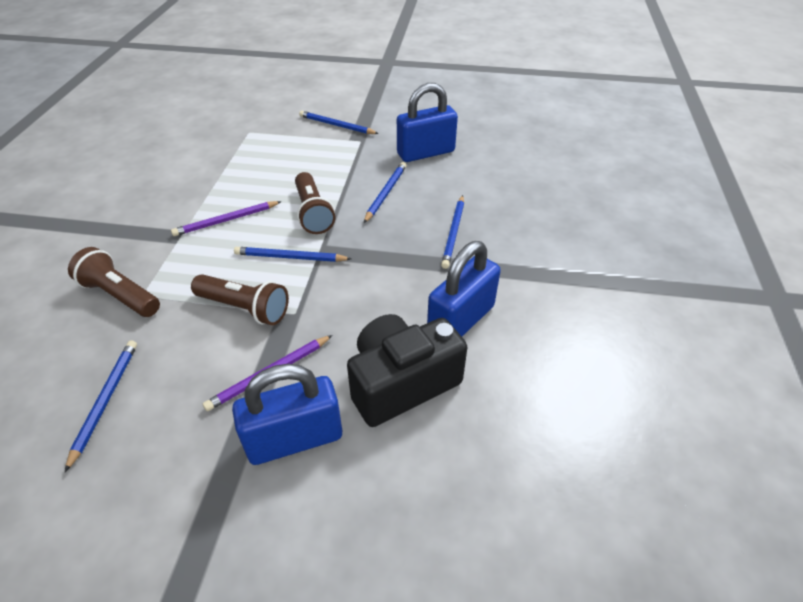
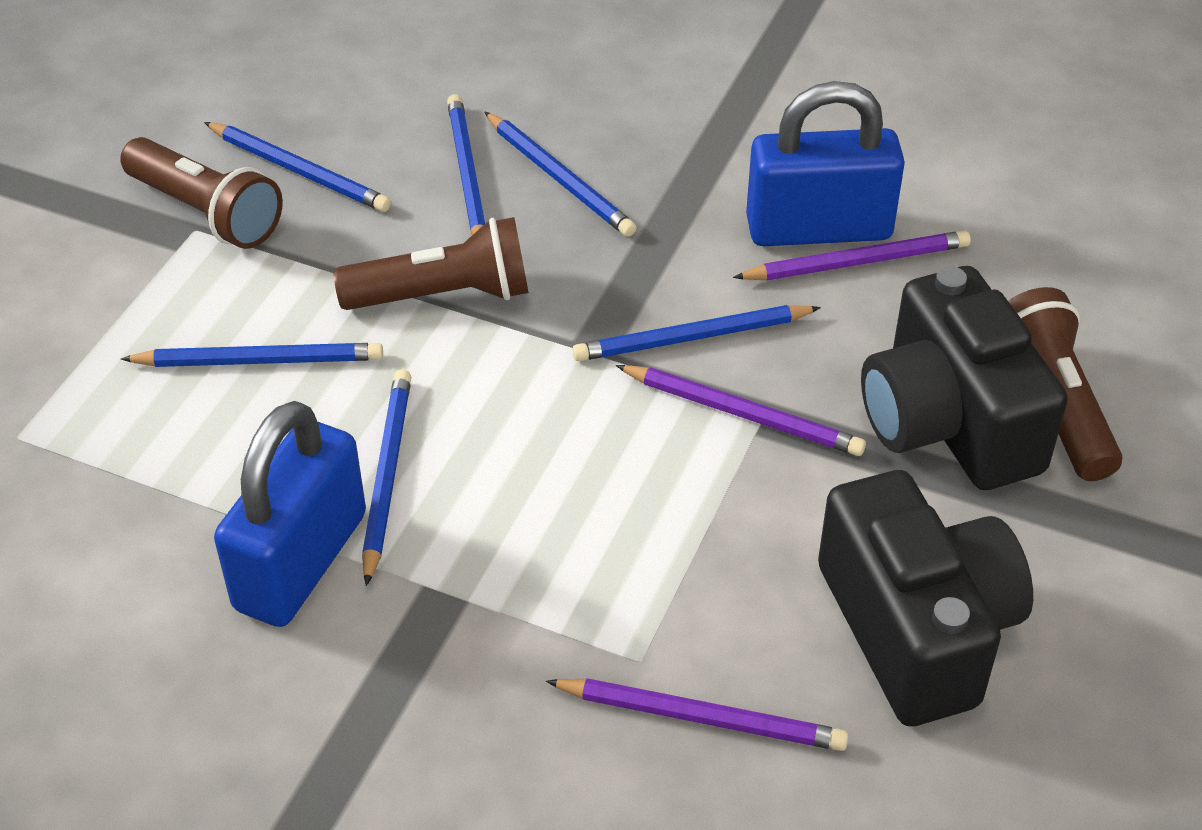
black camera: [347,314,467,427] = 1 -> [818,470,1033,726] [861,266,1068,490] = 2
blue padlock: [232,364,342,465] [397,83,458,162] [427,241,501,337] = 3 -> [214,401,366,627] [746,81,905,246] = 2
blue pencil: [65,340,137,472] [234,247,351,262] [299,111,379,134] [364,162,407,223] [441,195,464,269] = 5 -> [121,343,383,367] [204,122,391,212] [362,369,411,586] [447,94,485,235] [484,111,637,237] [572,305,821,361] = 6
purple pencil: [171,201,282,236] [203,335,333,411] = 2 -> [546,678,849,751] [616,365,866,456] [733,230,971,280] = 3

